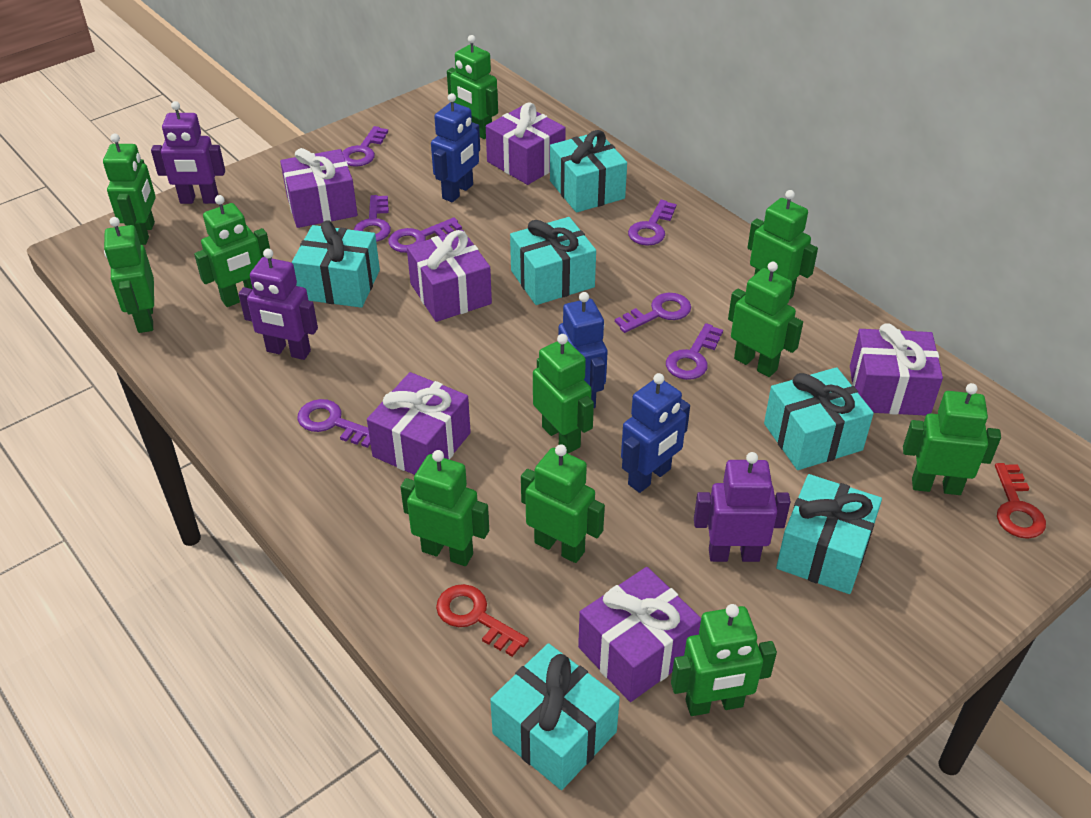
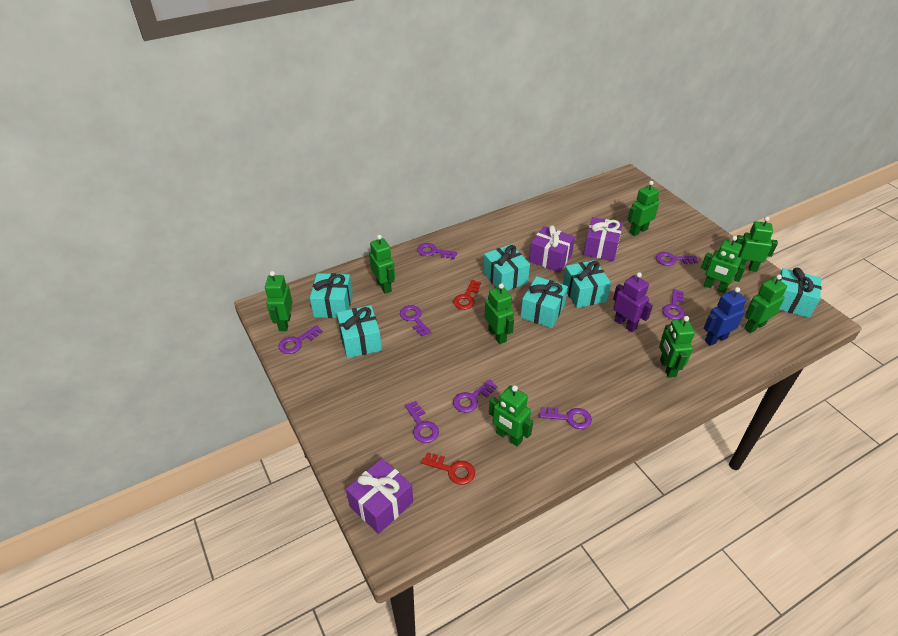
blue robot: [431,93,480,202] [558,292,608,408] [621,373,690,493] = 3 -> [704,287,746,346] = 1
green robot: [103,134,156,245] [104,217,154,333] [194,195,272,307] [400,450,489,566] [447,35,498,139] [521,444,605,563] [533,334,594,454] [671,604,777,716] [728,262,803,377] [748,190,818,300] [903,383,1001,495] = 11 -> [265,271,293,331] [369,235,395,294] [485,283,514,344] [489,385,533,447] [627,181,659,236] [659,316,695,378] [701,236,746,293] [735,217,778,272] [744,274,787,333] = 9
purple gift: [280,148,358,228] [367,372,471,475] [407,230,492,322] [486,102,566,185] [578,567,701,702] [850,323,943,416] = 6 -> [346,458,413,534] [529,225,575,273] [583,217,623,261] = 3
purple key: [297,399,370,448] [342,126,388,167] [354,195,391,242] [388,217,462,253] [615,293,691,333] [628,200,677,246] [666,323,723,380] = 7 -> [279,325,323,354] [400,305,431,337] [405,401,439,443] [417,243,457,259] [453,380,498,413] [539,407,592,429] [656,252,698,266] [662,289,685,320] = 8
purple robot: [151,101,225,204] [239,249,318,360] [694,452,791,562] = 3 -> [613,272,653,332] = 1

